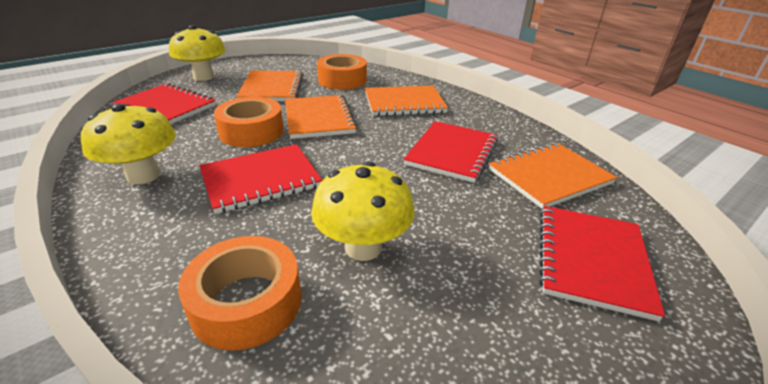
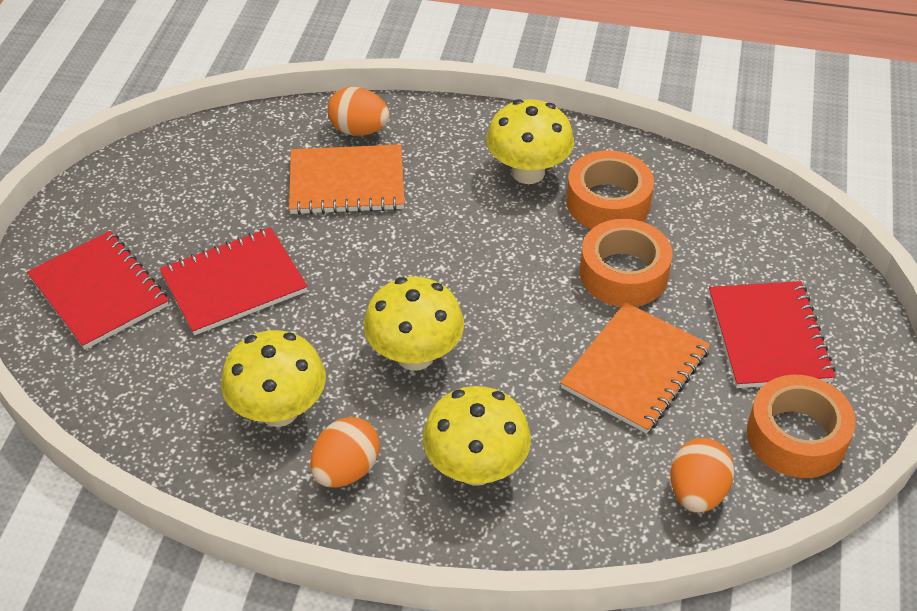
orange egg: none = 0 -> [310,417,380,488] [328,87,389,136] [671,438,734,513] = 3
orange notebook: [236,71,303,101] [285,95,357,139] [365,86,448,116] [489,143,617,209] = 4 -> [289,144,405,215] [560,302,711,434] = 2
red notebook: [113,83,216,124] [199,144,322,214] [404,121,498,183] [539,206,665,322] = 4 -> [27,231,169,350] [159,227,308,335] [709,281,835,388] = 3
yellow mushroom: [81,104,176,185] [169,25,226,81] [311,162,415,261] = 3 -> [221,330,326,427] [364,277,464,371] [423,386,531,486] [486,99,574,184] = 4

